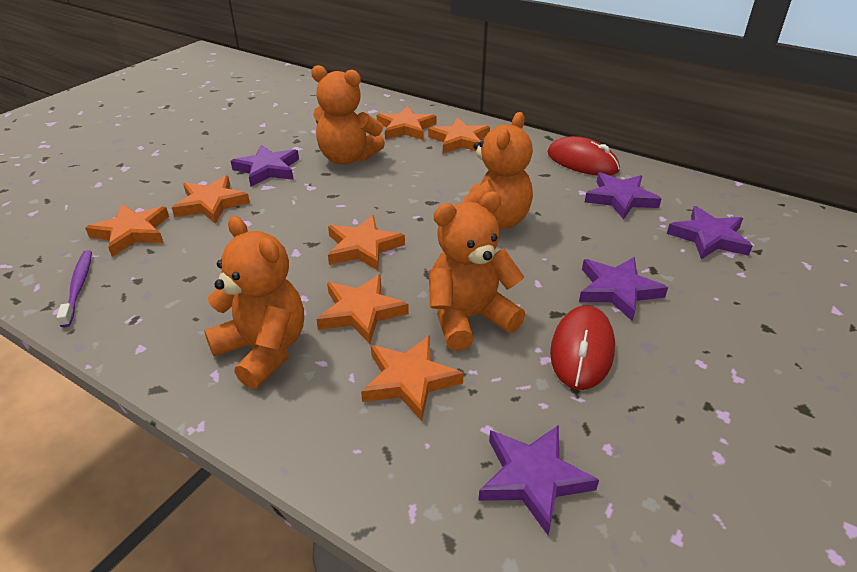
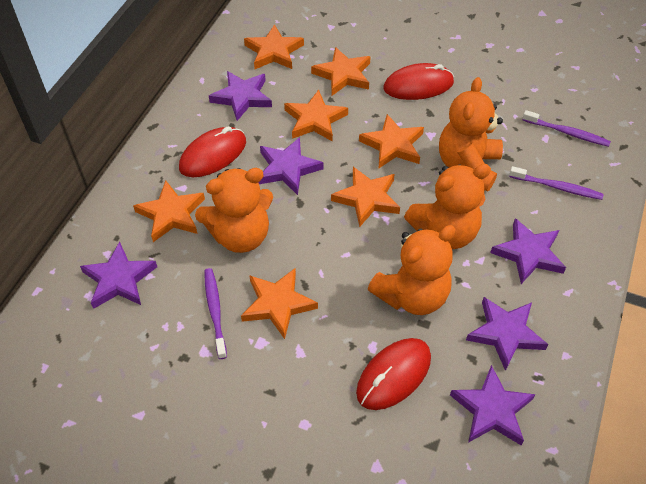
purple star: [231,145,299,187] [478,425,599,535] [579,257,668,321] [585,172,661,219] [667,206,752,259] = 5 -> [80,242,157,309] [209,71,272,121] [258,137,323,195] [450,365,536,445] [466,297,548,371] [490,218,566,284] = 6
purple toothbrush: [56,250,92,327] = 1 -> [204,268,227,359] [509,166,604,200] [523,110,611,147] = 3
red mouse: [547,136,620,176] [550,305,615,390] = 2 -> [179,127,246,177] [356,338,431,410] [383,63,454,100] = 3

